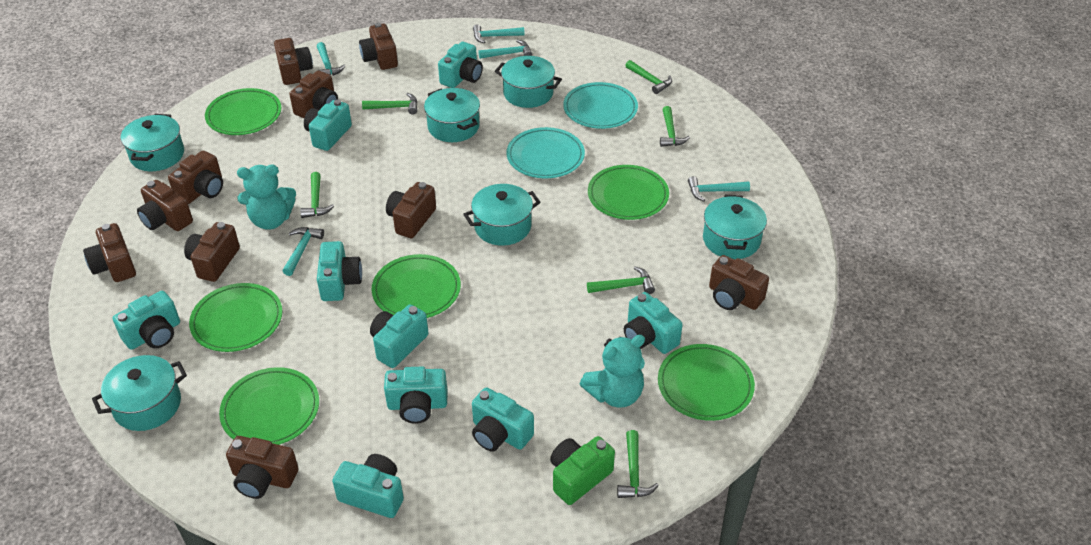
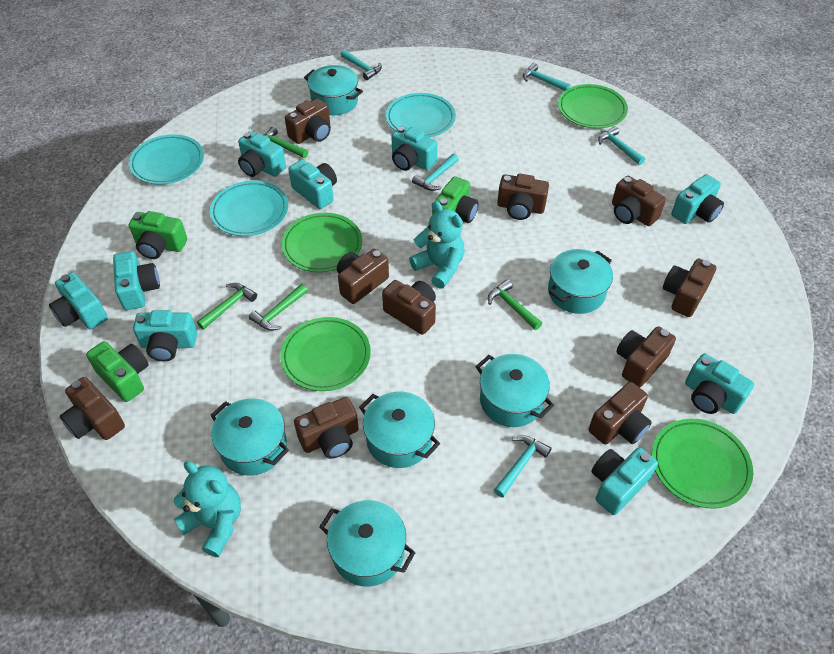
green camera: [550,436,615,505] = 1 -> [86,341,149,402] [129,211,187,259] [432,176,478,223] = 3
green hammer: [300,172,334,218] [362,93,417,115] [587,266,655,294] [617,430,659,498] [625,60,672,94] [660,106,690,147] = 6 -> [197,283,257,330] [249,284,308,331] [264,127,308,158] [488,280,542,330] = 4
green plate: [189,283,282,352] [205,88,281,135] [219,367,319,445] [372,254,461,318] [588,165,669,220] [658,344,755,421] = 6 -> [280,317,371,391] [282,213,362,273] [558,84,628,129] [652,419,753,509] = 4
turquoise plate: [507,127,585,178] [563,82,638,129] = 2 -> [129,134,204,185] [210,181,288,236] [386,93,456,137] = 3

